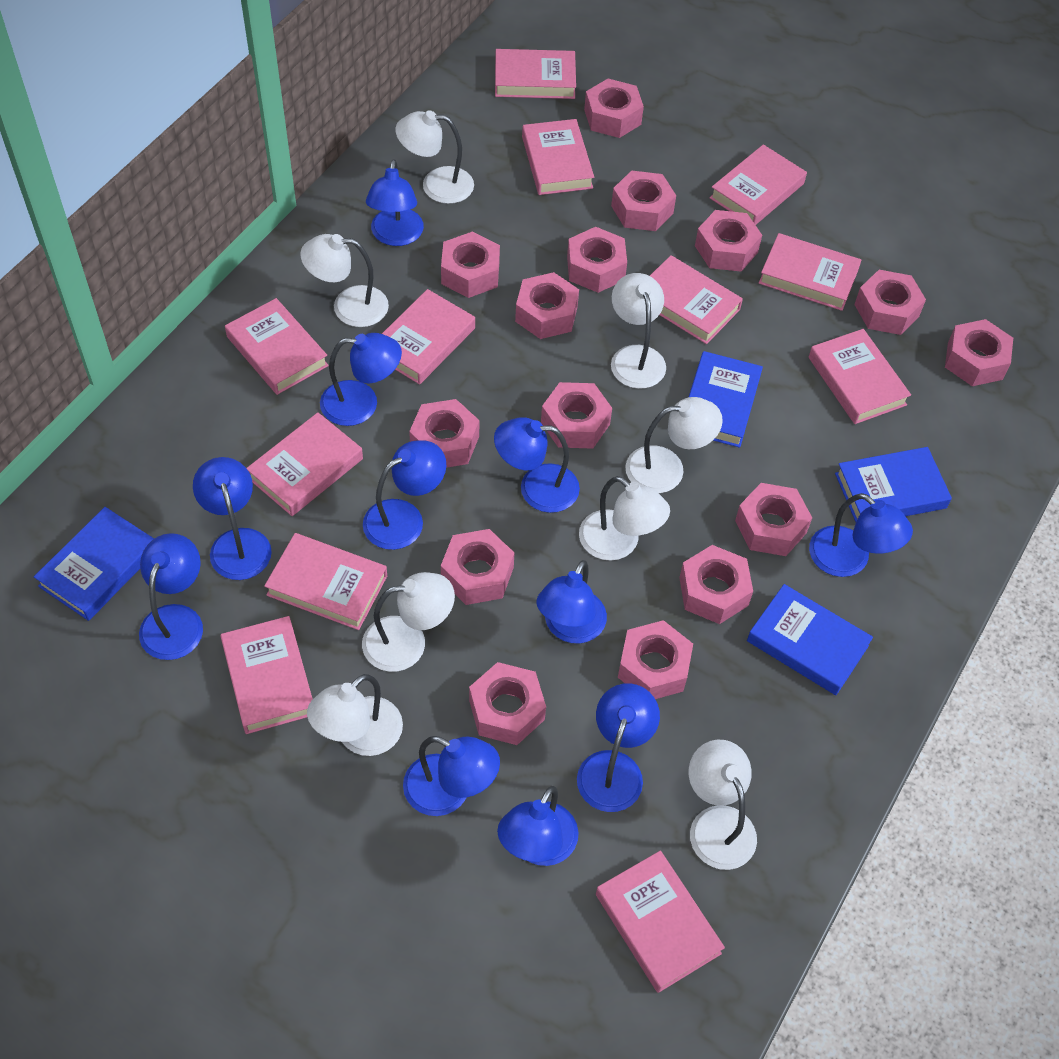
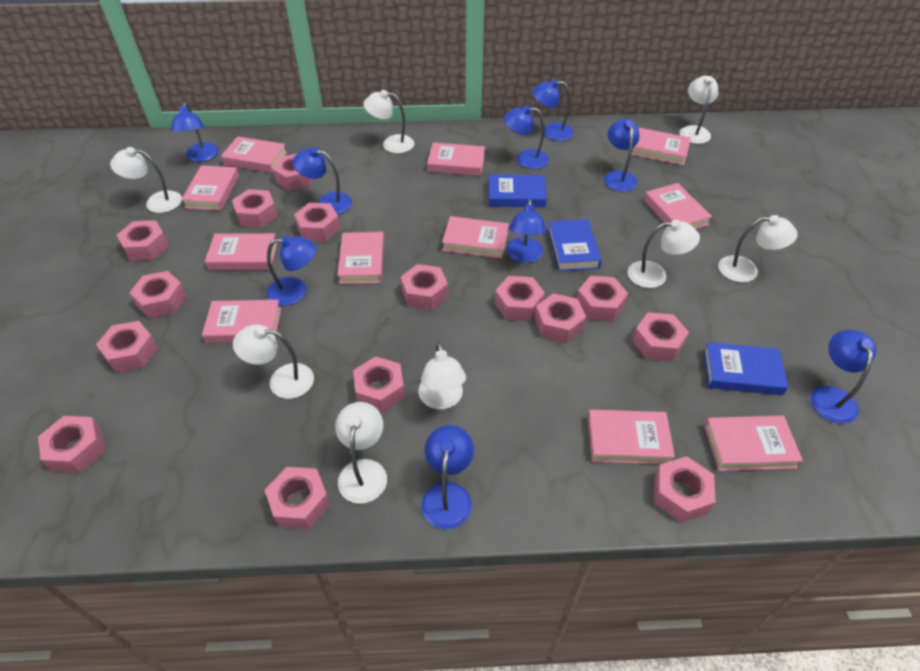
blue book: [34,507,154,621] [689,351,763,448] [747,584,873,695] [835,447,952,522] = 4 -> [489,175,547,207] [548,219,602,271] [703,342,788,395] = 3
blue lamp: [139,533,203,660] [193,457,272,580] [320,333,402,426] [363,440,446,550] [366,159,424,246] [403,736,500,816] [494,417,580,513] [497,786,579,866] [536,560,607,644] [577,683,660,812] [809,493,913,577] = 11 -> [171,102,219,162] [267,236,316,306] [292,147,352,214] [422,425,474,529] [504,105,549,169] [506,199,546,263] [532,79,574,141] [604,119,640,192] [811,330,876,424] = 9
pink book: [220,616,313,734] [225,298,329,395] [247,412,363,516] [264,533,387,630] [382,289,475,384] [495,49,576,99] [522,119,594,195] [596,850,725,993] [650,255,743,344] [710,144,807,225] [759,233,862,311] [809,329,911,424] = 12 -> [181,165,239,211] [202,300,281,343] [205,233,277,270] [221,136,287,173] [337,232,384,284] [427,142,485,176] [442,216,509,259] [587,410,675,464] [631,128,691,165] [644,183,712,229] [704,416,803,471] = 11

